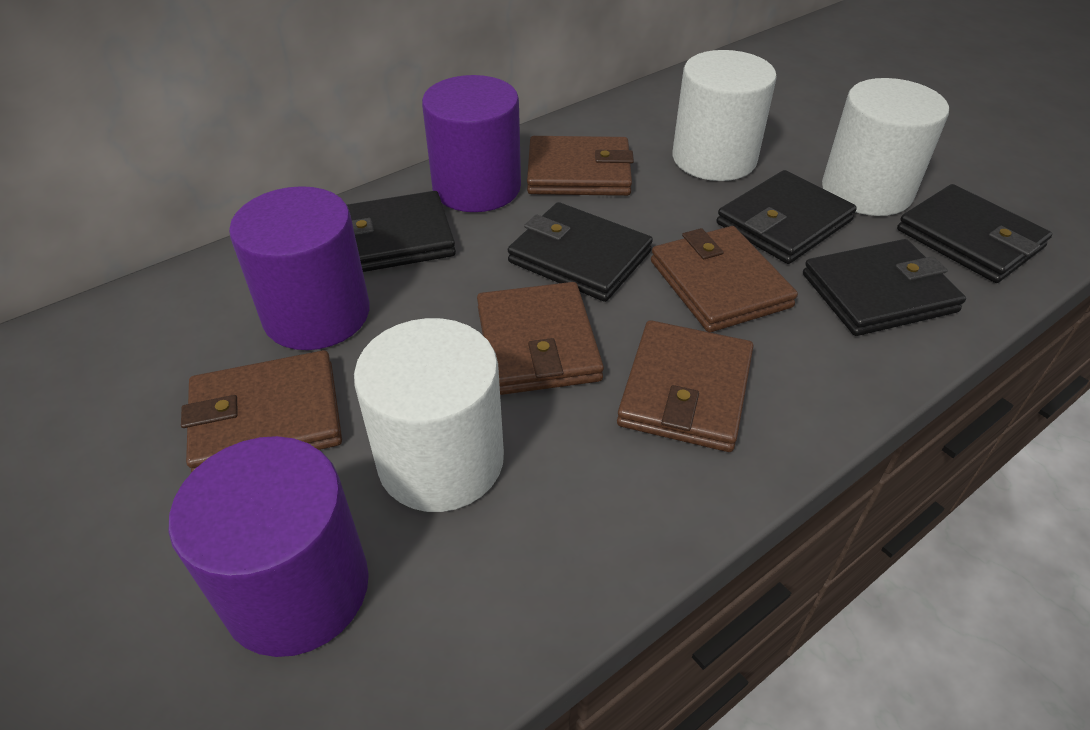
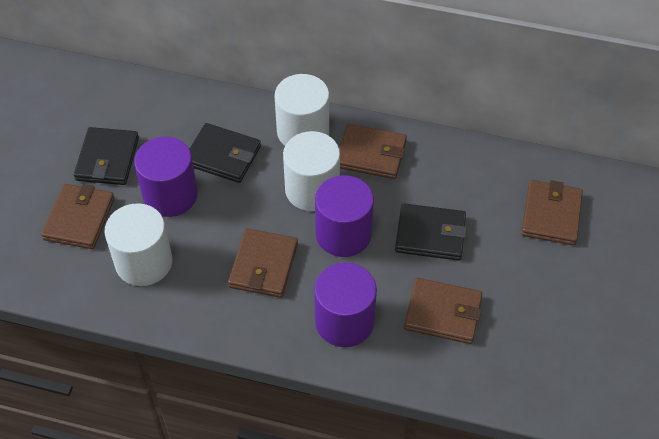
black wallet: [347,191,456,272] [508,202,653,302] [717,170,857,264] [803,239,966,336] [897,184,1052,283] = 5 -> [74,127,139,185] [190,123,261,183] [395,203,467,261] = 3

